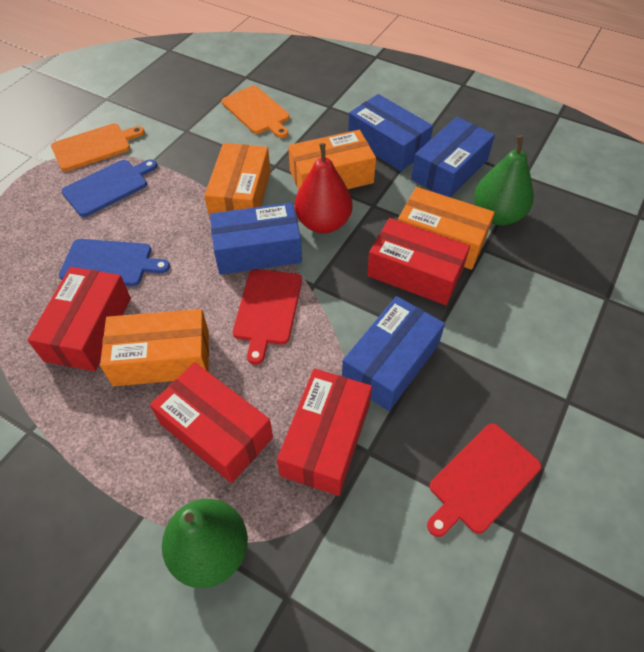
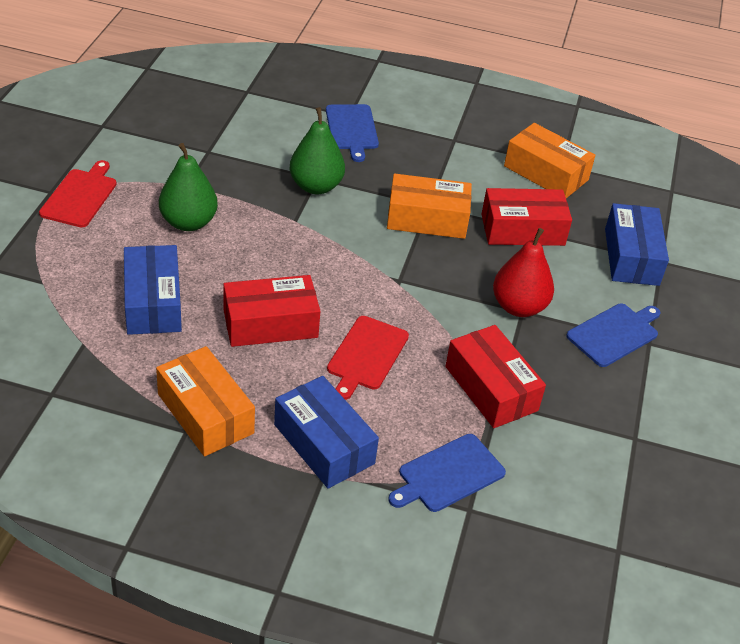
blue box: [210,202,302,275] [342,296,445,411] [348,94,433,171] [411,117,495,197] = 4 -> [124,245,182,335] [274,376,379,489] [605,203,669,286] = 3
blue cutting board: [59,239,170,286] [61,159,157,217] = 2 -> [326,104,379,162] [389,434,506,512] [566,304,661,367] = 3
orange box: [100,309,209,386] [204,143,271,219] [288,130,376,190] [398,187,495,270] = 4 -> [156,346,255,457] [387,174,472,239] [504,123,595,198] = 3
orange cutting board: [51,124,145,171] [222,85,290,138] = 2 -> none = 0
red box: [27,267,131,371] [150,362,273,483] [277,369,372,496] [367,218,470,305] = 4 -> [223,275,320,347] [445,325,546,428] [482,188,572,246] = 3

